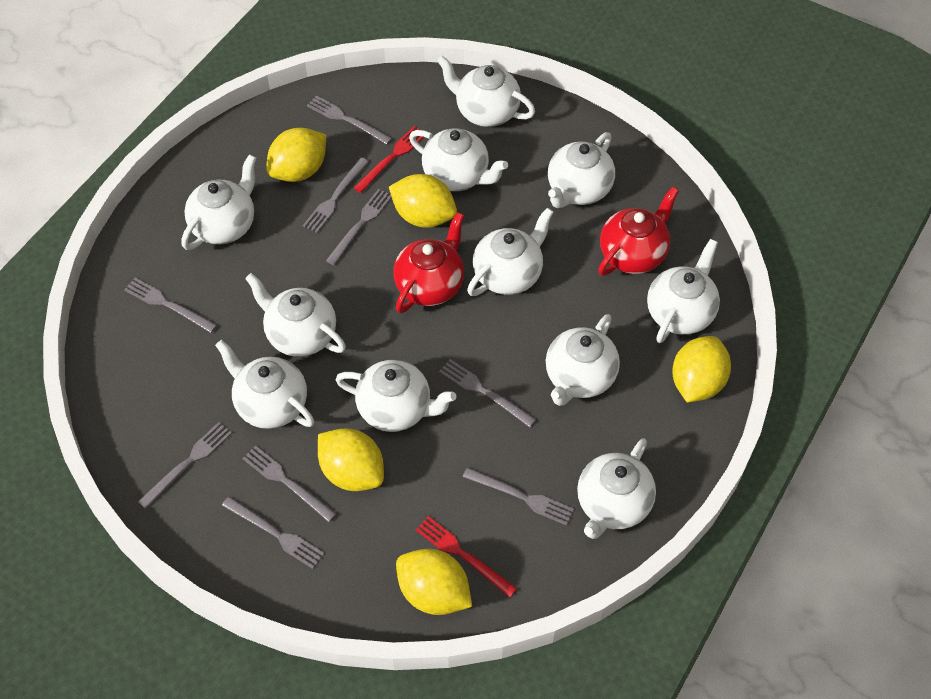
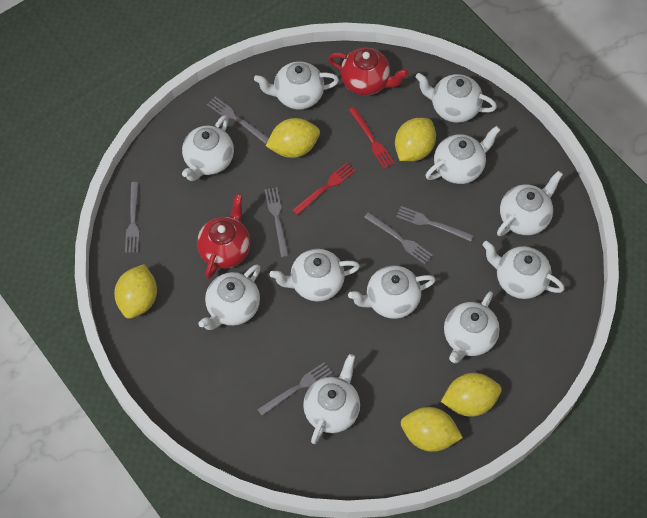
grey fork: [124,278,217,333] [138,422,232,509] [222,497,324,569] [242,445,336,522] [303,158,369,233] [307,95,392,145] [326,189,392,265] [439,359,536,427] [463,467,574,526] = 9 -> [125,182,139,253] [207,97,269,144] [257,362,332,416] [264,187,289,258] [364,212,433,264] [396,206,473,242] = 6

